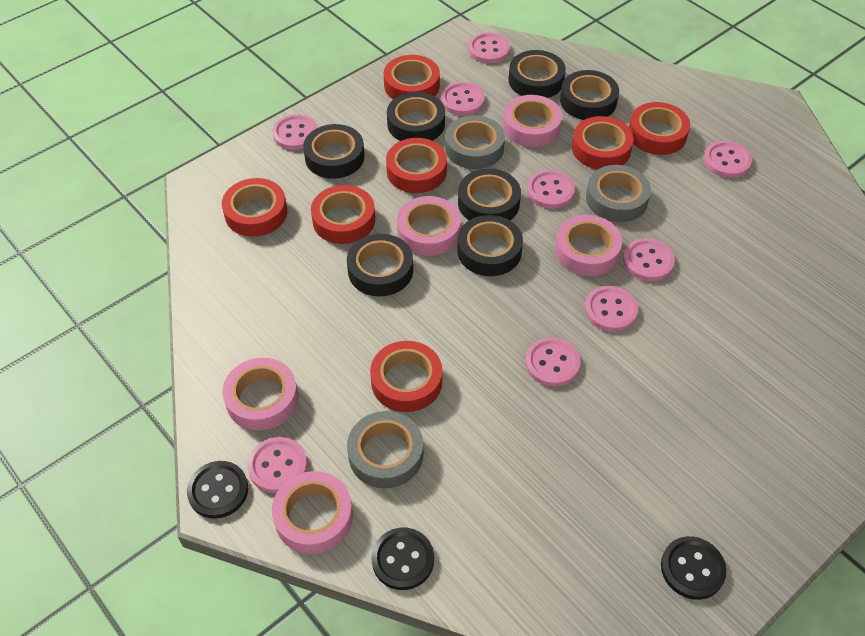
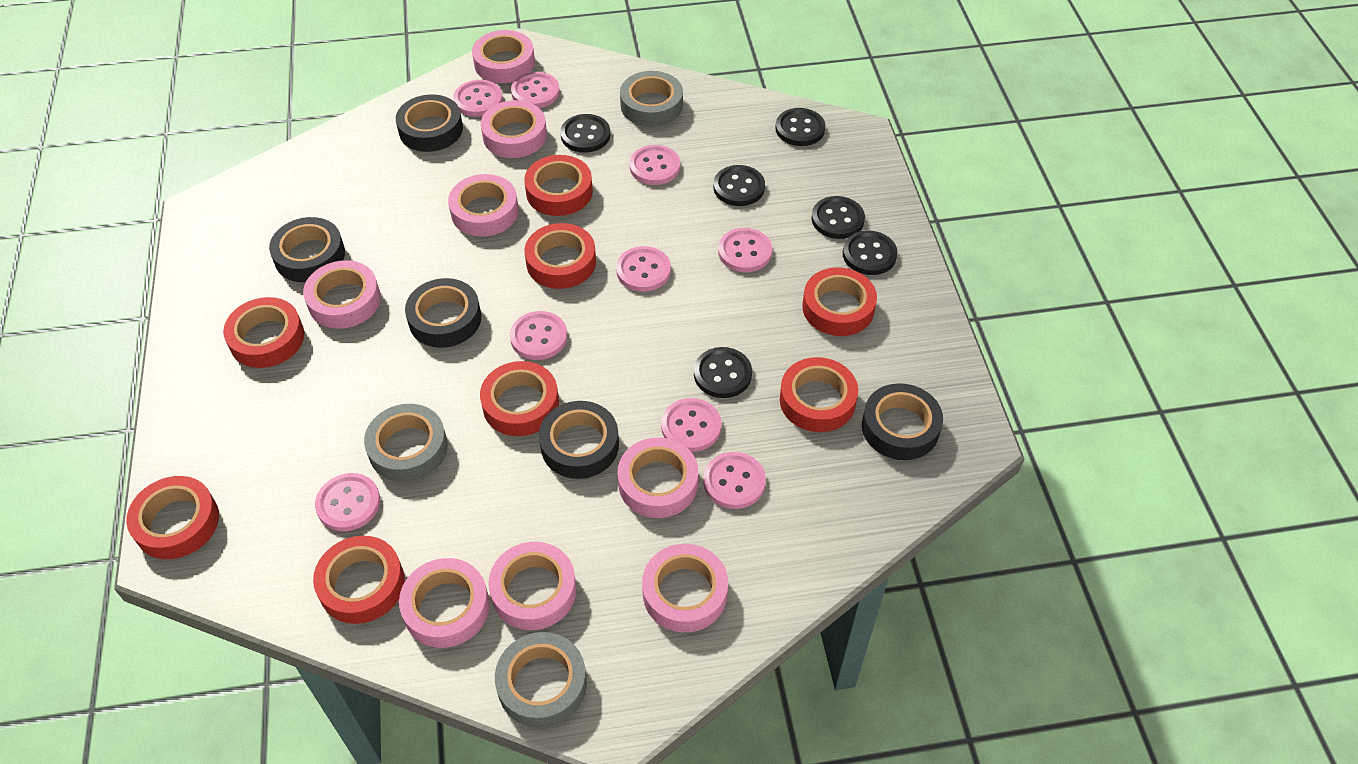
black button: [187,461,248,519] [371,528,434,590] [661,536,726,600] = 3 -> [560,114,610,153] [694,347,752,398] [713,165,765,206] [775,108,825,146] [811,196,865,239] [843,230,898,275] = 6
black tape: [303,124,365,179] [347,234,413,296] [387,92,445,141] [457,215,523,276] [458,168,521,220] [508,50,566,98] [560,70,619,120] = 7 -> [269,217,345,282] [396,94,463,152] [405,278,481,348] [539,401,619,479] [862,383,943,460] = 5
pink tape: [222,358,298,430] [272,471,353,554] [397,196,461,256] [503,95,562,147] [555,215,622,276] = 5 -> [303,260,381,329] [399,558,490,648] [448,174,519,237] [472,30,535,83] [481,100,547,158] [489,542,577,630] [618,437,698,518] [642,544,728,632] = 8
red tape: [222,178,287,237] [311,185,375,244] [370,341,442,412] [384,55,440,99] [386,138,447,193] [572,116,634,170] [629,102,690,155] = 7 -> [126,476,219,559] [223,297,304,368] [313,536,405,624] [480,361,559,436] [524,155,593,216] [525,223,596,289] [780,357,858,432] [802,268,877,336] = 8

